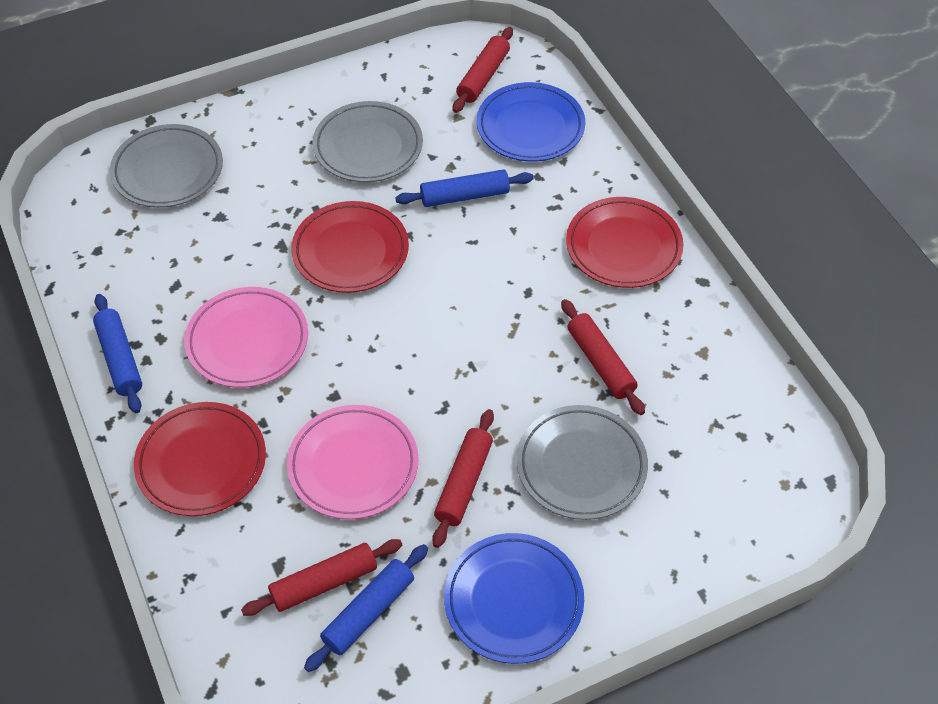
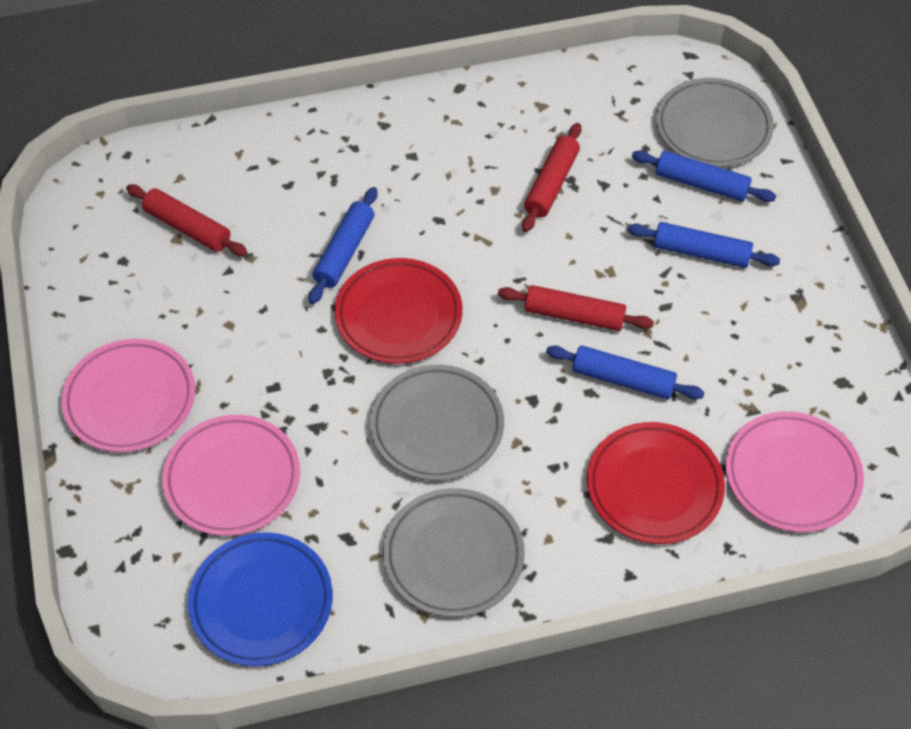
blue plate: [444,533,584,664] [477,82,585,162] = 2 -> [188,532,333,666] = 1
blue rolling pin: [93,294,142,413] [304,544,428,672] [395,169,534,207] = 3 -> [309,187,378,304] [546,345,705,399] [627,222,780,268] [632,150,776,202] = 4
pink plate: [184,287,308,388] [287,405,419,519] = 2 -> [61,339,195,452] [162,415,300,536] [725,411,864,532] = 3
red plate: [134,402,266,516] [291,201,409,293] [566,197,683,288] = 3 -> [335,258,463,364] [587,422,725,544] = 2
red rolling pin: [241,539,402,616] [432,409,494,548] [453,27,513,113] [561,299,645,415] = 4 -> [126,184,248,256] [498,285,654,331] [522,123,582,232] = 3

